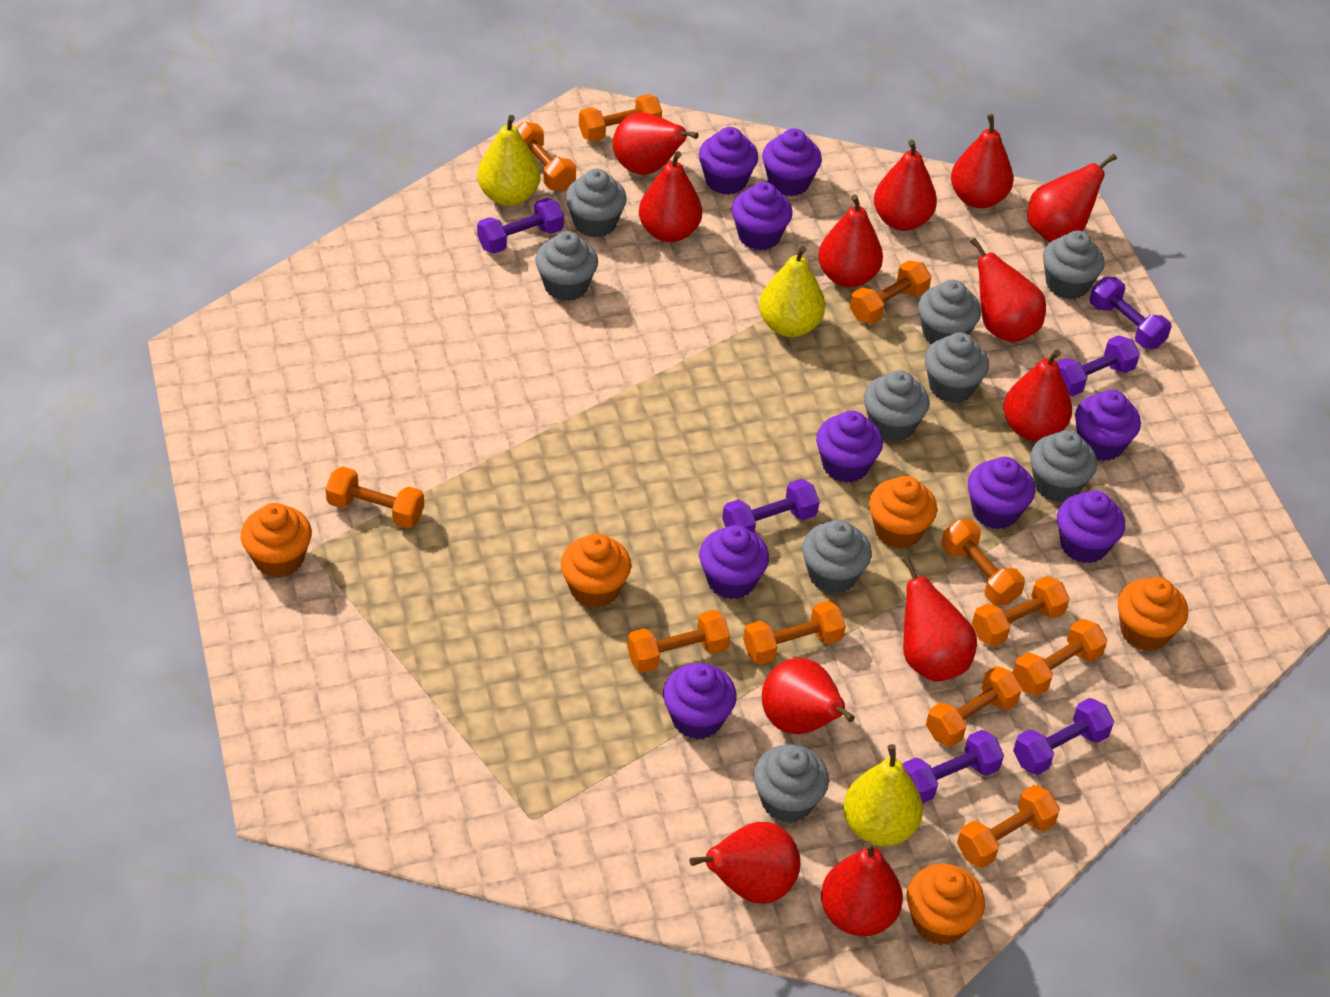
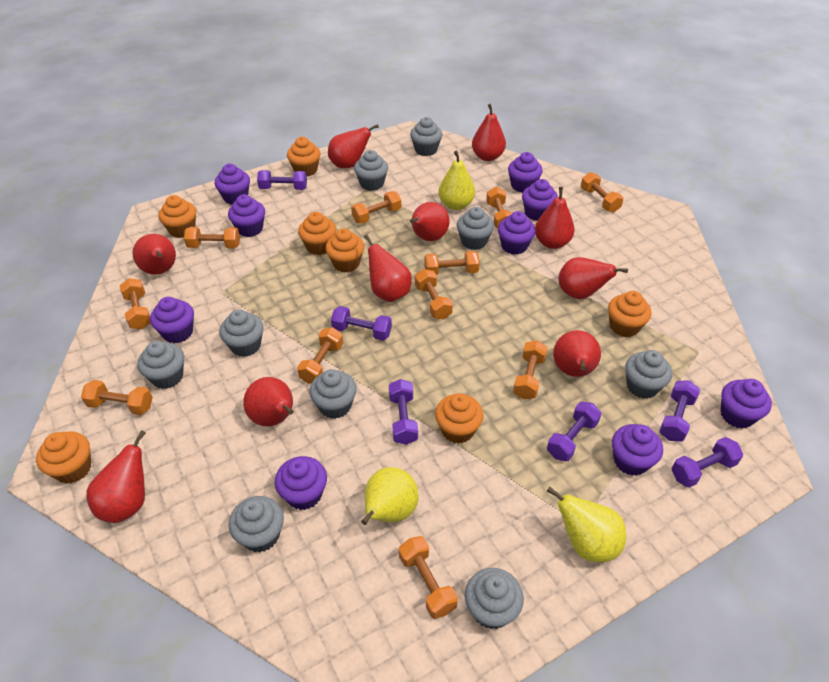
orange cupcake: [241,503,312,578] [561,533,631,608] [869,476,937,549] [907,864,985,945] [1118,577,1188,651] = 5 -> [36,431,91,484] [158,195,196,238] [287,137,321,177] [298,212,336,255] [326,228,364,273] [435,393,483,443] [608,291,651,337] = 7
red pear: [613,112,699,175] [639,151,702,242] [689,822,800,904] [762,658,855,734] [818,195,883,287] [821,841,903,936] [874,140,937,231] [902,557,977,682] [951,114,1013,208] [970,238,1046,343] [1003,350,1072,441] [1027,153,1117,242] = 12 -> [86,430,146,523] [133,234,176,275] [243,377,294,427] [328,124,379,168] [364,234,412,302] [410,202,449,241] [472,104,506,161] [535,187,575,249] [553,330,601,377] [558,257,628,299] = 10

